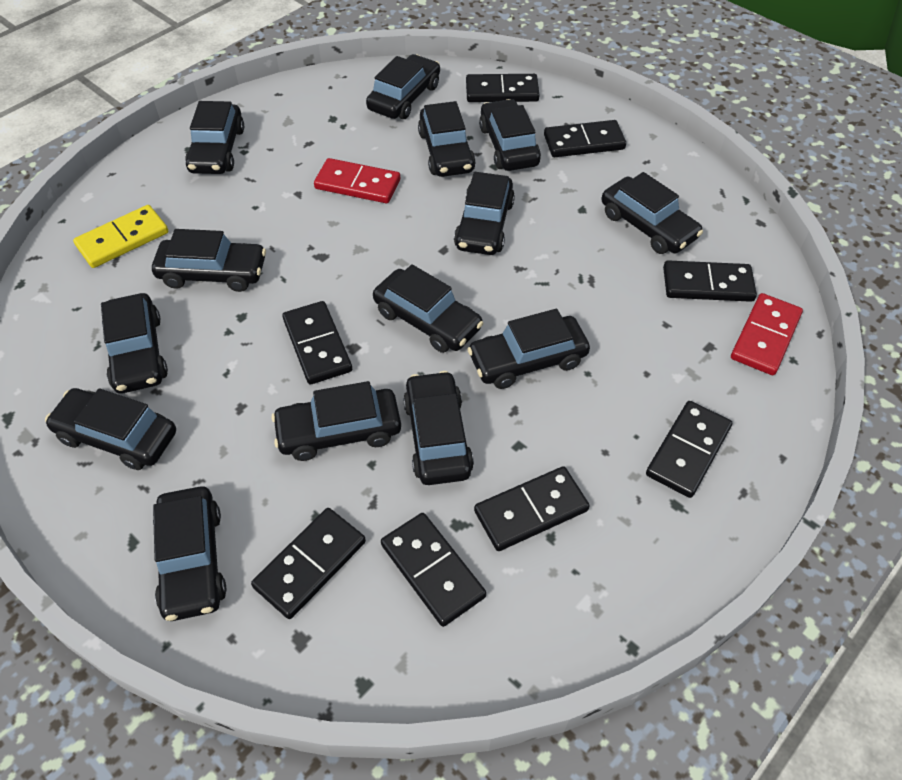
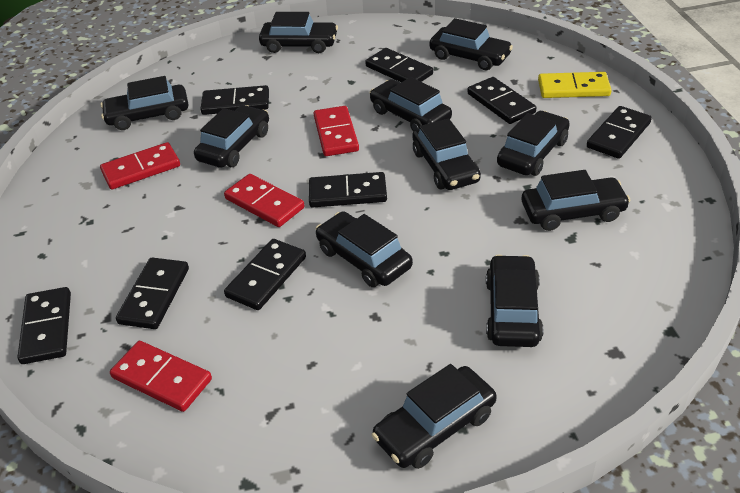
black car: [45,388,176,470] [101,293,168,394] [152,229,266,292] [153,486,226,621] [185,101,244,174] [271,381,401,461] [366,54,440,119] [373,264,483,353] [403,371,474,485] [418,101,476,177] [454,172,515,255] [467,309,590,389] [479,99,541,171] [602,172,703,254] = 14 -> [101,76,188,130] [194,105,269,168] [259,12,338,53] [316,211,413,287] [370,77,452,131] [372,364,497,469] [412,118,481,190] [429,18,513,70] [486,255,544,347] [497,111,570,176] [522,170,630,231] = 11
red domino: [314,158,400,203] [731,293,803,375] = 2 -> [100,142,180,190] [110,341,212,412] [224,174,304,227] [314,106,359,156] = 4

